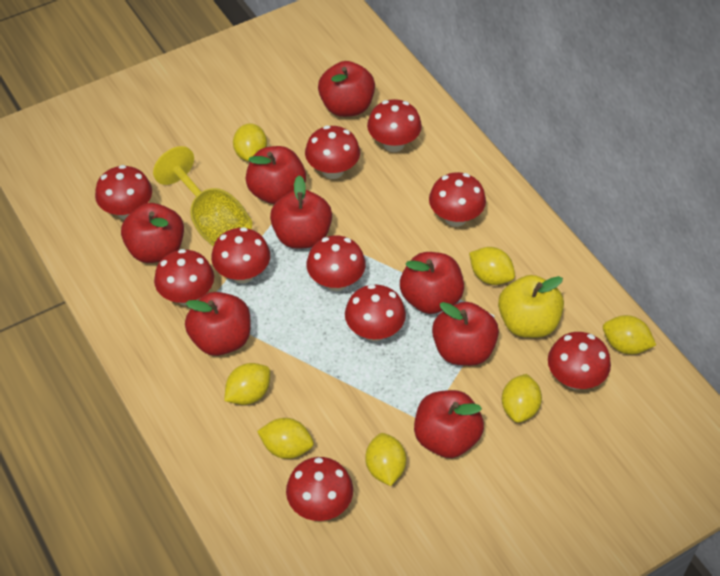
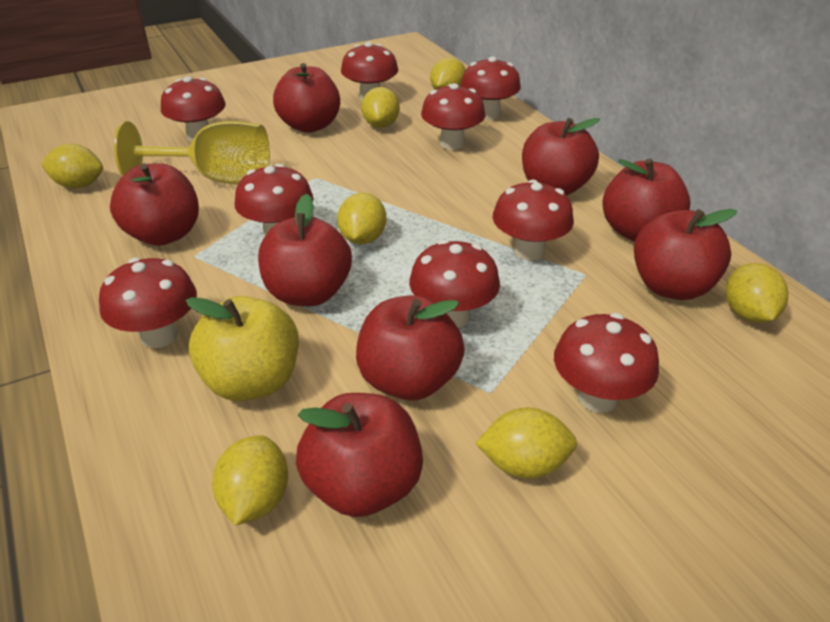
red mushroom: [95,165,152,220] [154,249,214,306] [211,227,270,283] [286,457,353,521] [305,125,360,179] [306,236,366,291] [345,284,406,341] [367,99,422,152] [429,172,486,227] [548,332,611,390] = 10 -> [99,258,197,348] [161,76,226,141] [235,164,313,237] [341,42,398,101] [409,239,500,328] [421,83,485,150] [461,56,521,120] [493,179,574,261] [554,313,659,413] = 9

